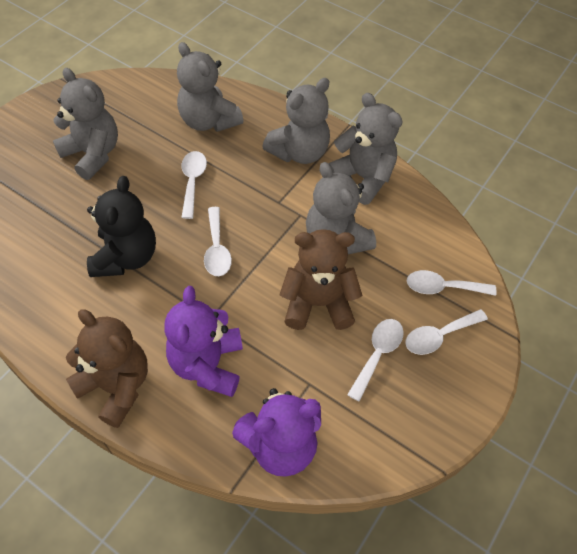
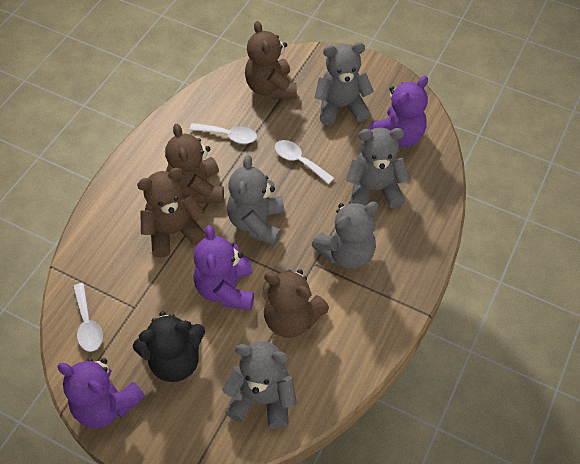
brown teddy bear: [66,309,148,428] [280,229,363,330] = 2 -> [137,168,206,258] [165,124,224,203] [245,21,297,99] [262,269,329,338] = 4
purple teddy bear: [165,286,243,397] [232,388,321,477] = 2 -> [57,358,145,428] [194,225,254,310] [368,76,428,147] = 3
white spoon: [181,151,207,219] [204,207,232,276] [347,319,404,402] [405,309,488,355] [406,270,497,296] = 5 -> [73,283,103,352] [189,123,257,144] [275,140,334,184] = 3

